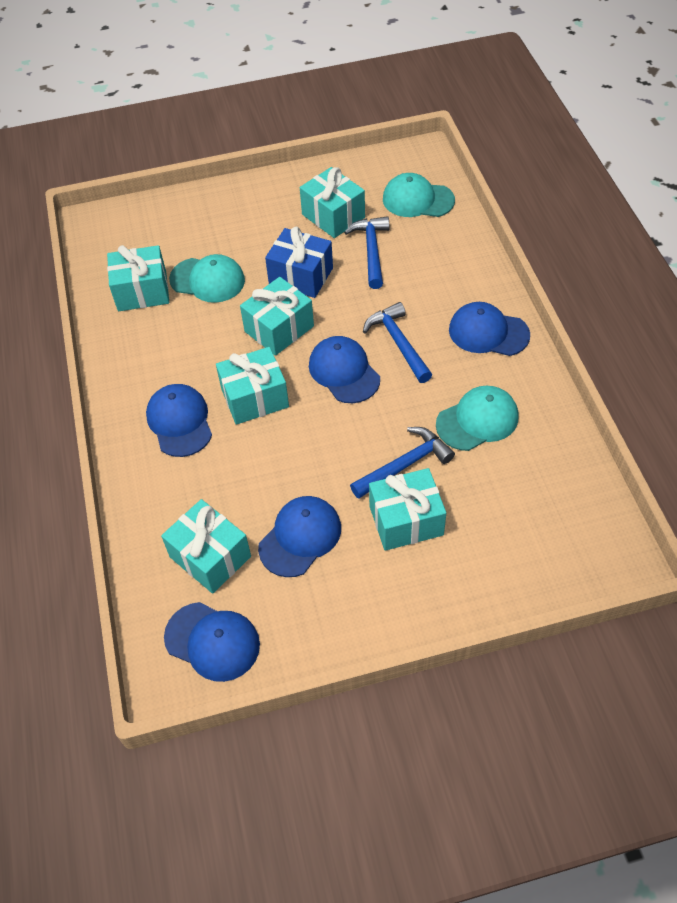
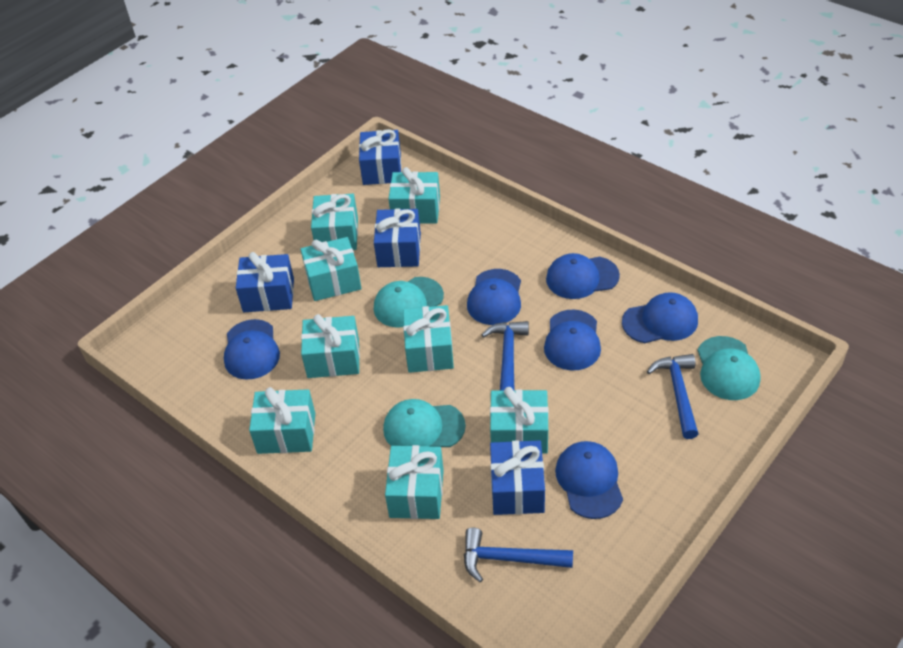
blue cap: [146,384,212,457] [164,602,260,682] [258,496,341,577] [309,336,380,403] [449,302,530,356] = 5 -> [224,319,280,380] [467,269,521,325] [544,309,601,371] [546,253,620,299] [555,441,623,519] [622,292,698,343] = 6
blue gift: [265,226,333,298] = 1 -> [236,252,294,312] [359,129,402,185] [374,208,421,267] [490,440,545,515] = 4
turquoise gift: [107,245,169,311] [161,499,251,594] [216,347,289,425] [240,277,314,356] [300,167,365,238] [369,468,446,551] = 6 -> [249,387,315,454] [301,237,362,301] [301,314,360,378] [311,194,358,250] [385,445,444,519] [389,167,440,224] [403,305,454,373] [490,387,549,454] = 8

